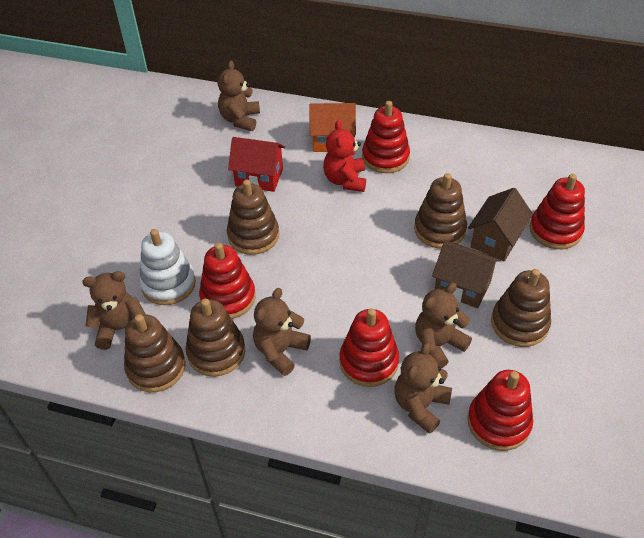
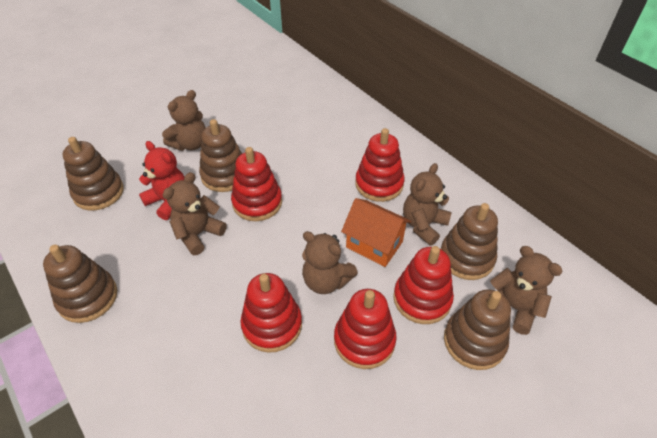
brown house: [432,241,500,308] [468,188,533,261] = 2 -> none = 0
red house: [228,137,285,192] = 1 -> none = 0
white stacking toy: [139,229,196,305] = 1 -> none = 0

